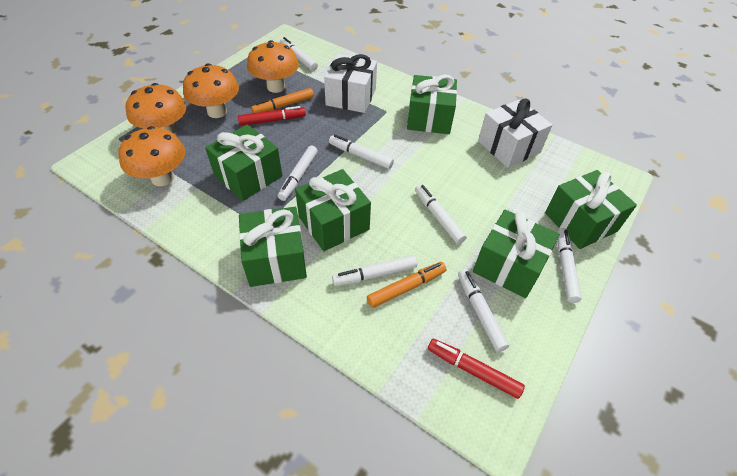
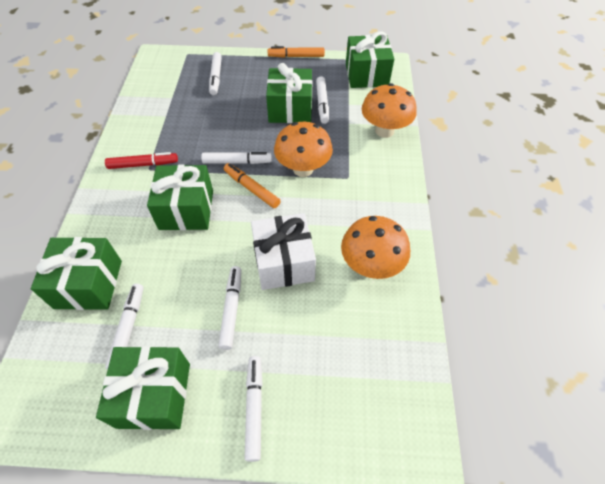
green gift: [205,124,282,201] [239,207,307,287] [295,169,371,251] [407,74,457,134] [473,209,559,298] [545,170,637,249] = 6 -> [31,237,122,310] [96,346,190,430] [147,164,213,230] [266,63,312,123] [346,31,394,88] = 5
orange mushroom: [118,126,185,186] [126,83,186,134] [183,63,239,118] [247,40,299,93] = 4 -> [274,122,333,177] [341,216,410,279] [362,83,417,138] = 3
red marker: [238,106,306,126] [428,339,525,399] = 2 -> [105,152,178,169] = 1
white gift: [324,54,377,113] [478,98,552,168] = 2 -> [251,213,316,290] = 1
white marker: [278,146,318,201] [280,37,318,71] [329,135,394,169] [332,255,417,286] [415,184,467,244] [458,269,509,352] [557,228,582,303] = 7 -> [105,284,144,370] [201,152,272,164] [209,52,222,95] [218,266,241,350] [244,356,263,462] [316,76,329,124] = 6

